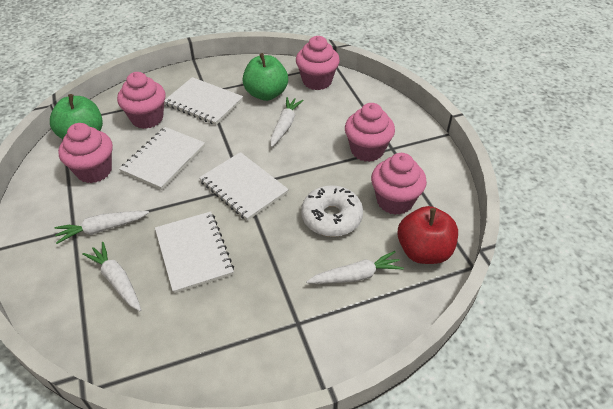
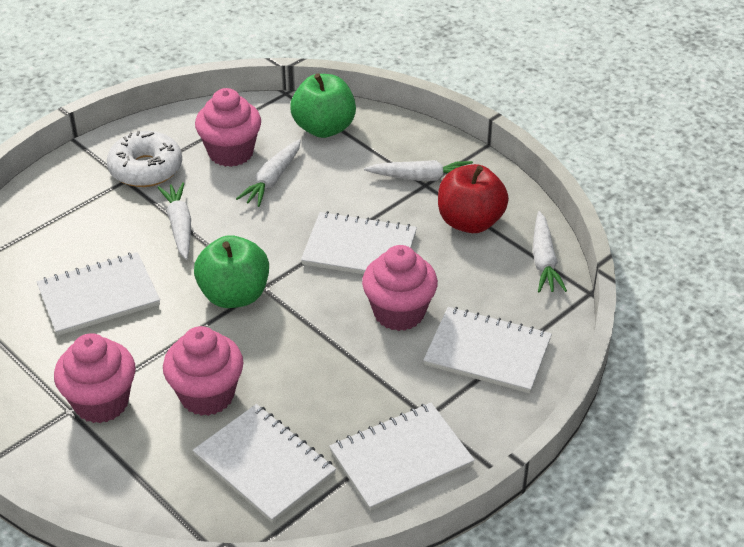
pink cupcake: [58,123,113,183] [117,72,166,129] [296,36,340,90] [345,103,395,162] [371,153,427,215] = 5 -> [54,333,136,423] [163,326,244,416] [195,88,261,167] [362,245,438,331] = 4
white notebook: [119,127,205,190] [155,211,234,294] [164,77,243,125] [199,152,289,221] = 4 -> [37,252,160,336] [193,404,336,523] [301,211,417,274] [329,403,475,511] [423,307,552,393] = 5

